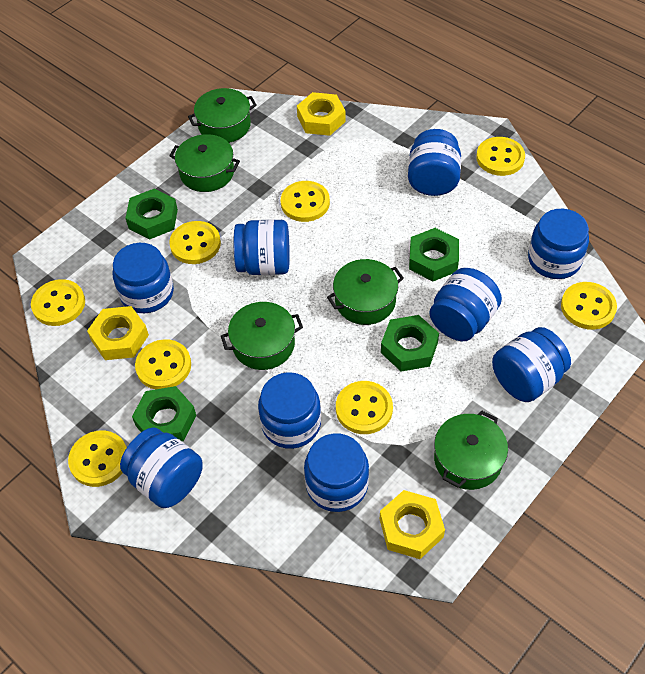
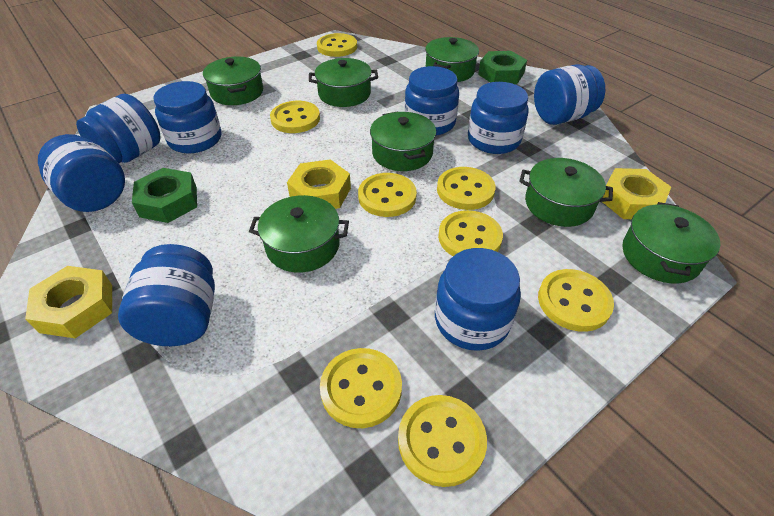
blue jar: [113,243,174,313] [120,427,203,508] [234,219,290,275] [258,372,321,449] [304,433,369,512] [408,129,461,196] [429,268,502,341] [492,327,571,402] [528,209,589,279] = 9 -> [38,134,125,212] [76,94,160,163] [118,244,215,346] [154,81,221,153] [404,66,459,135] [435,248,521,351] [468,82,529,154] [534,65,605,125] = 8
green nut: [125,189,178,240] [132,386,196,441] [381,315,439,372] [409,228,459,281] = 4 -> [132,168,197,223] [478,51,527,84] = 2
green pot: [169,134,240,192] [188,88,257,143] [221,302,303,370] [327,259,404,325] [434,411,508,490] = 5 -> [203,56,263,105] [249,195,349,273] [309,58,378,107] [370,112,436,171] [425,37,479,82] [519,158,613,227] [622,202,721,284] = 7

